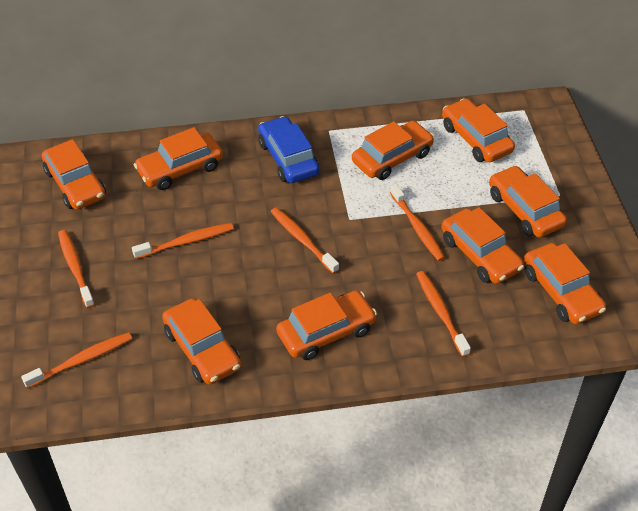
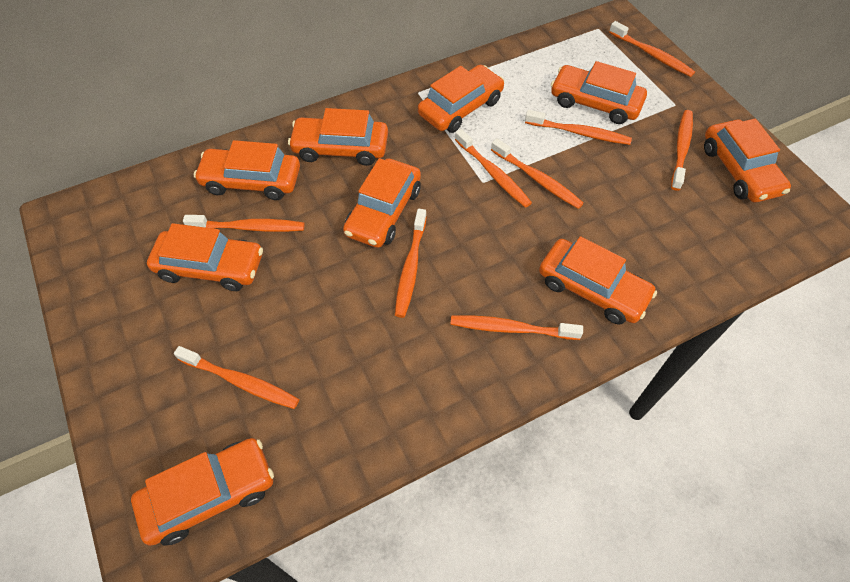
blue car: [258,116,319,183] = 1 -> none = 0
orange toothbrush: [21,332,132,388] [58,230,95,308] [132,223,234,259] [271,207,339,274] [390,184,445,261] [416,271,471,357] = 6 -> [174,346,299,409] [183,215,305,232] [395,209,427,318] [450,315,583,340] [455,129,532,208] [491,138,584,209] [525,110,632,145] [609,21,695,77] [671,110,693,191] = 9

